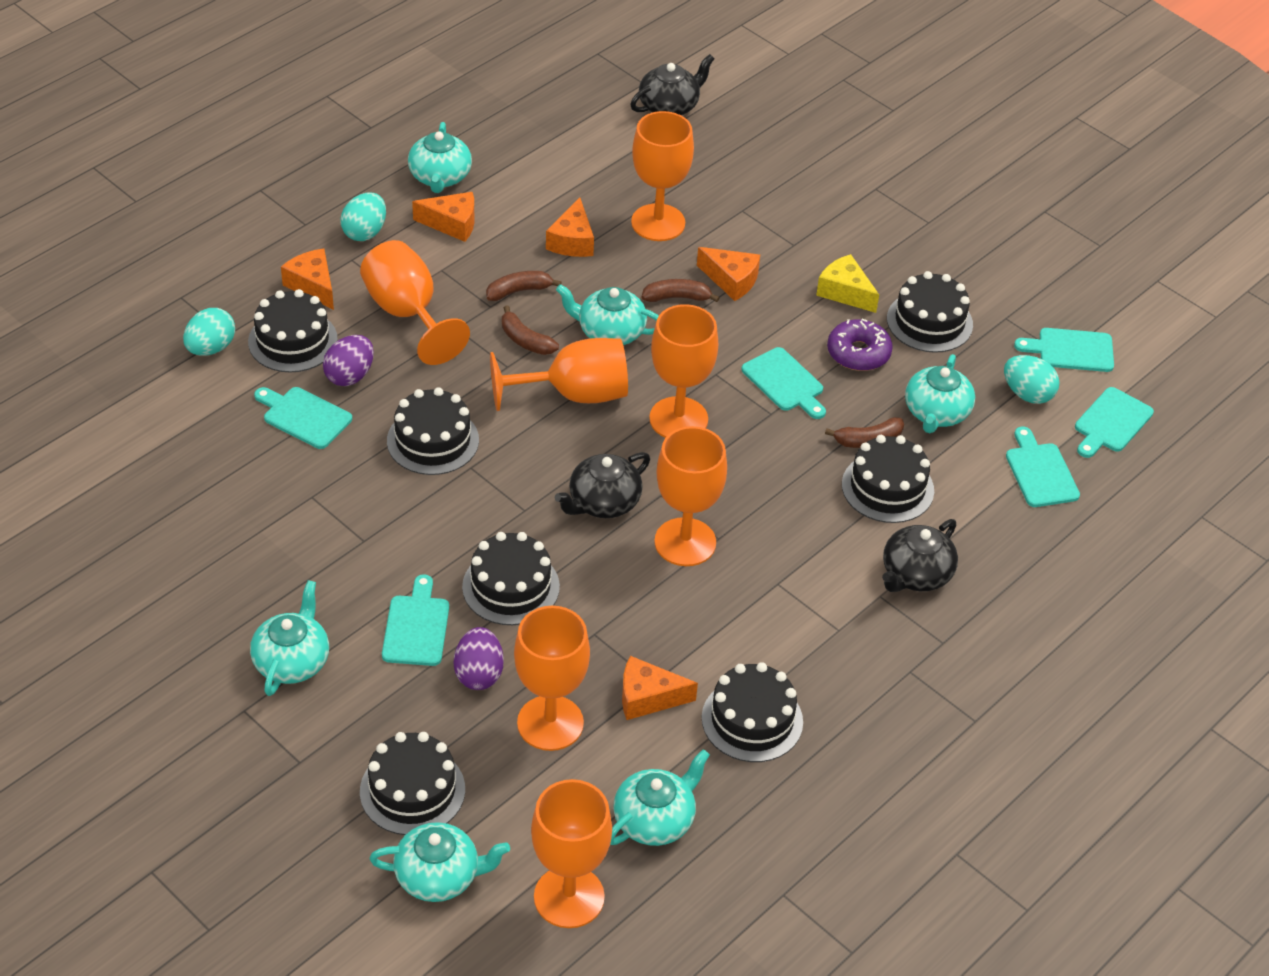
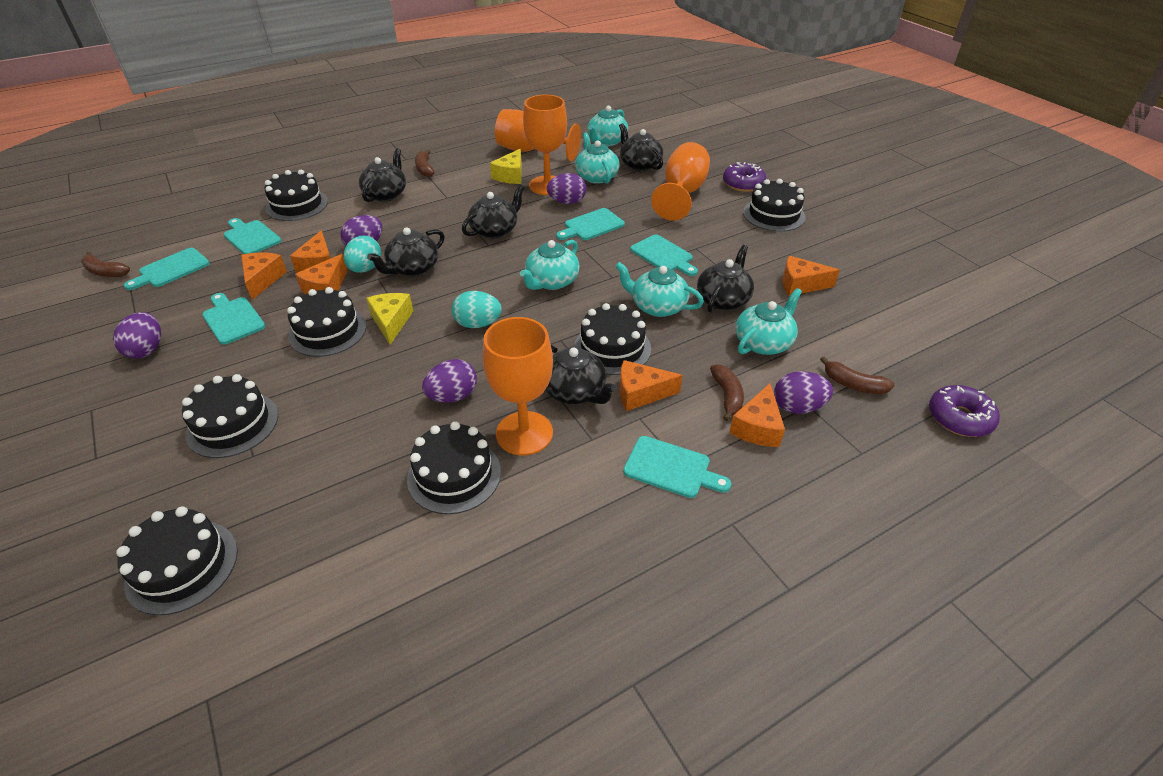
black teapot: [555,452,650,518] [630,54,715,115] [882,519,958,592] = 3 -> [359,148,406,202] [367,227,444,276] [462,185,524,238] [545,345,617,404] [619,123,663,171] [697,245,754,313] = 6
orange cheese: [281,248,334,310] [412,192,474,242] [546,197,594,257] [622,656,698,720] [697,247,760,301] = 5 -> [241,253,287,300] [290,230,331,273] [295,254,347,294] [619,360,683,411] [729,383,785,447] [782,256,840,296] = 6
orange goblet: [360,240,470,365] [490,338,628,411] [514,606,590,751] [531,779,612,928] [631,111,694,241] [649,304,718,438] [654,426,727,566] = 7 -> [483,317,553,455] [495,109,581,161] [523,95,567,195] [651,142,710,221] = 4
purple donut: [827,318,893,371] = 1 -> [723,162,766,192] [929,385,1000,437] = 2
purple egg: [323,335,374,386] [454,627,504,690] = 2 -> [113,312,161,358] [340,215,383,246] [422,359,477,402] [547,173,586,204] [774,371,833,414] = 5
turquoise egg: [183,308,235,356] [341,193,386,241] [1004,355,1060,404] = 3 -> [343,236,381,273] [452,291,502,328] = 2
turquoise teapot: [250,580,329,696] [369,822,510,902] [408,122,472,193] [556,284,659,345] [610,749,710,846] [905,354,975,433] = 6 -> [520,240,579,290] [575,132,619,184] [588,106,628,146] [615,262,704,317] [735,288,802,355] = 5
yellow cheese: [816,254,879,313] = 1 -> [366,293,413,345] [490,149,522,184] = 2

